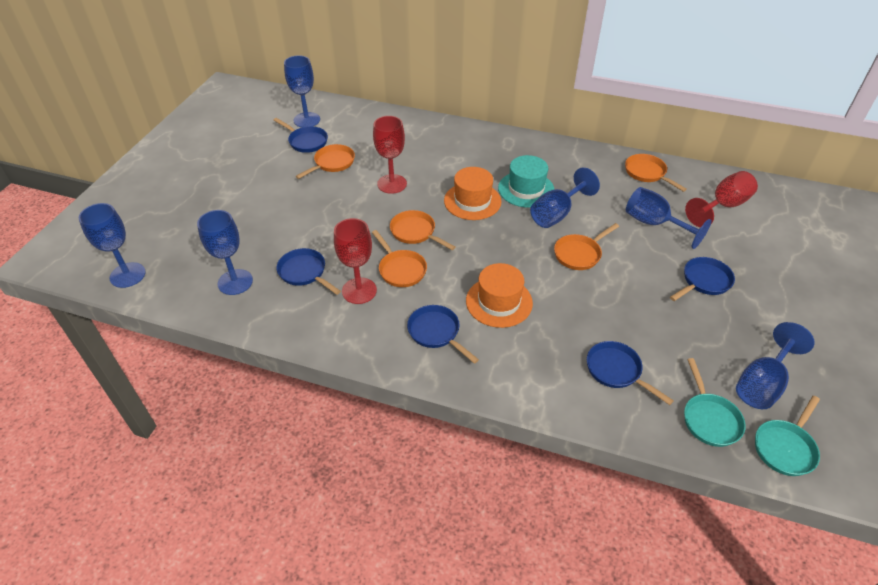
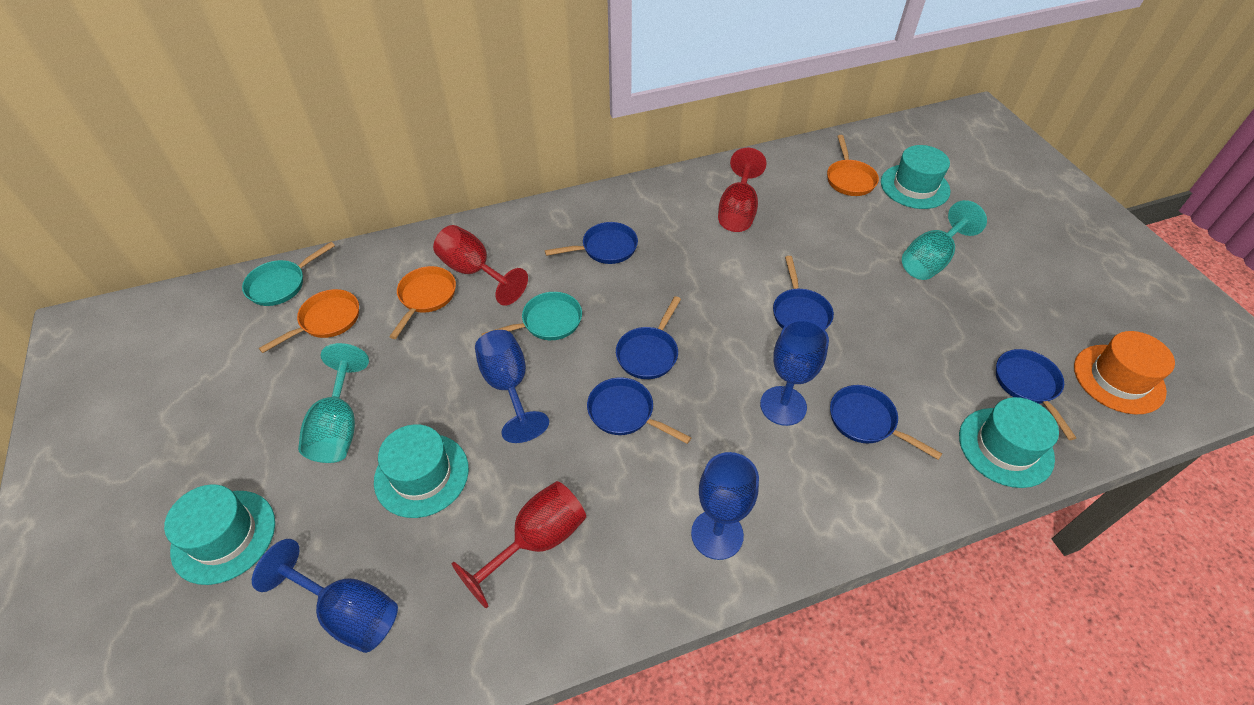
blue goblet: [79,203,146,288] [197,210,253,295] [284,55,320,127] [530,167,600,228] [626,187,712,249] [736,322,815,409] = 6 -> [252,539,398,653] [475,330,549,443] [691,452,759,560] [760,319,829,426] = 4
blue pan: [274,118,328,153] [276,248,341,295] [407,305,479,364] [587,341,674,405] [670,257,735,301] = 5 -> [545,222,638,264] [587,377,692,444] [616,296,681,379] [773,256,834,330] [830,385,942,460] [996,349,1076,440] = 6
orange hat: [444,167,501,220] [466,263,533,328] = 2 -> [1074,331,1175,415] = 1
orange pan: [295,144,355,179] [372,230,427,287] [390,210,455,250] [554,223,619,270] [625,154,687,192] = 5 -> [259,289,359,353] [389,266,456,339] [827,135,879,196] = 3
turquoise goblet: none = 0 -> [298,343,369,463] [902,200,987,280] = 2
turquoise hat: [498,155,555,208] = 1 -> [164,484,275,585] [374,424,469,518] [881,145,951,209] [959,397,1059,488] = 4

